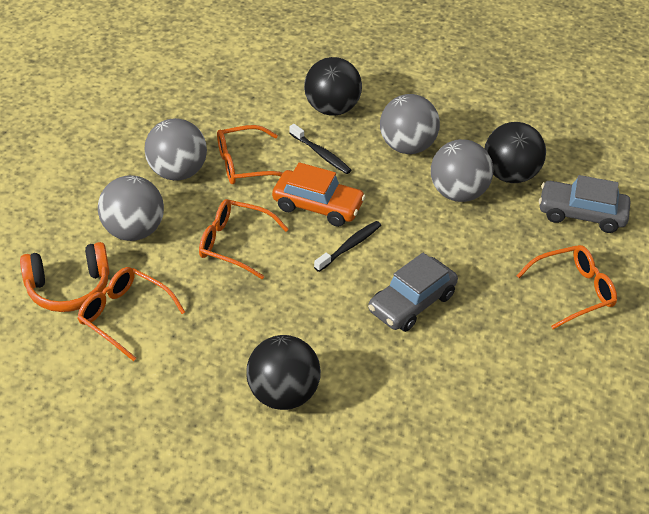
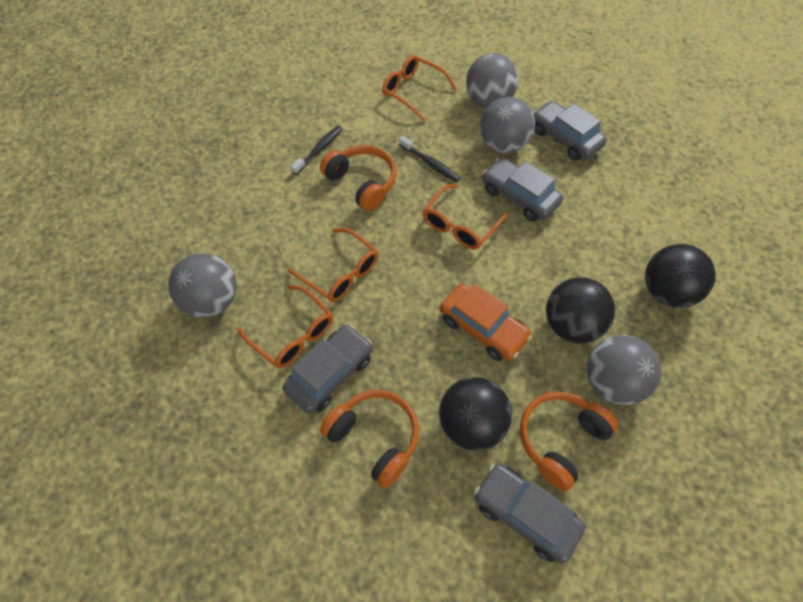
grey car: [368,253,458,332] [539,175,630,233] = 2 -> [282,324,373,414] [474,464,586,563] [482,158,563,222] [533,101,607,161] = 4
orange headphones: [20,242,110,312] = 1 -> [320,145,397,211] [320,390,419,488] [520,391,619,491] = 3

